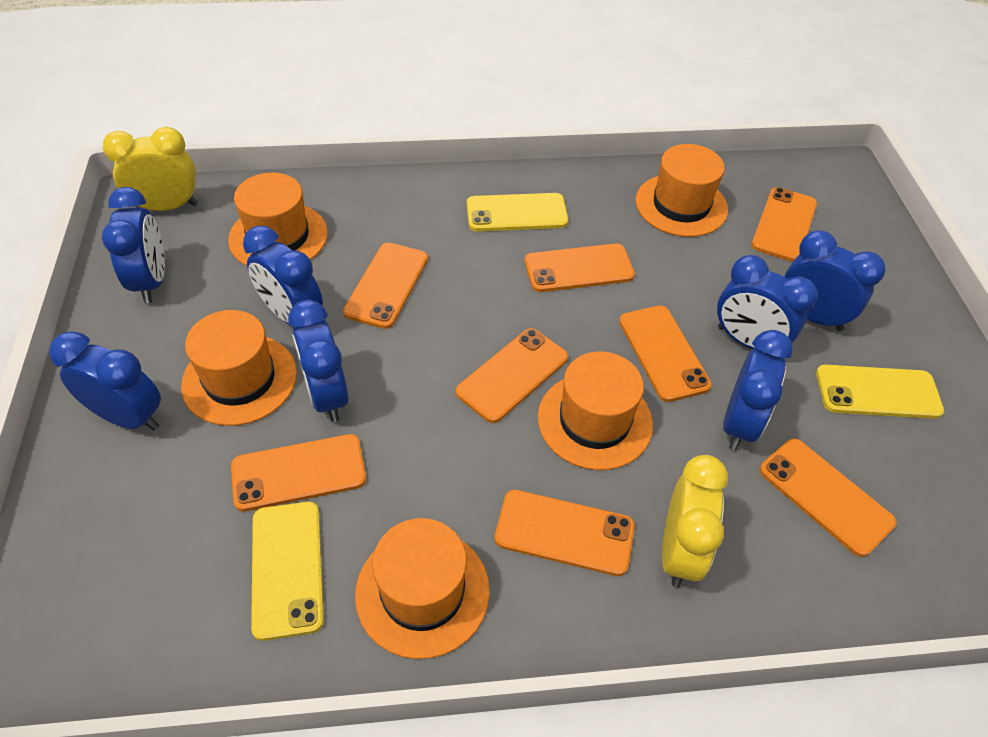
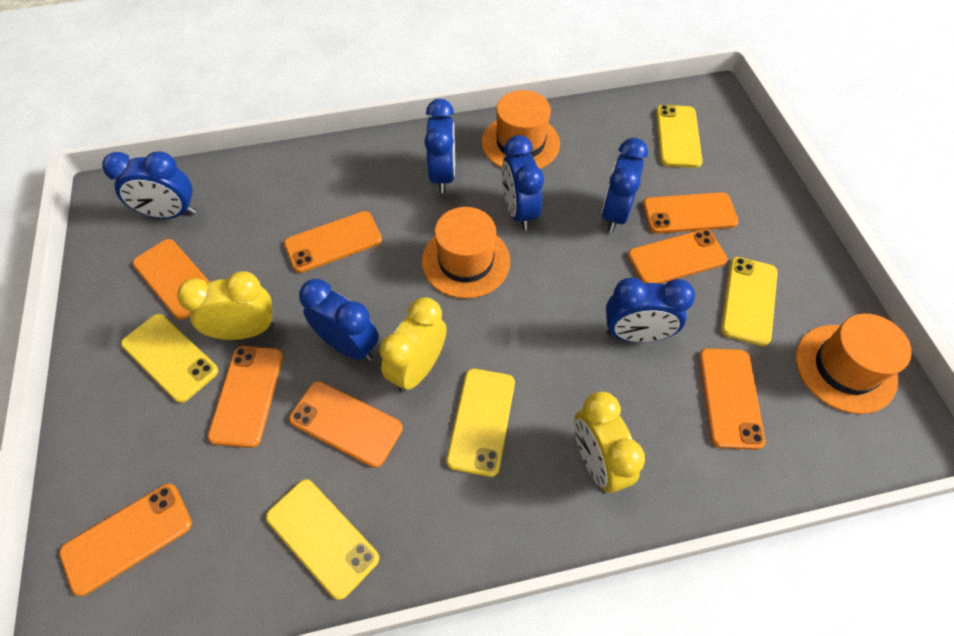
blue clock: [49,331,161,431] [102,187,165,303] [243,226,323,324] [288,300,349,422] [717,255,818,349] [723,330,793,450] [784,231,885,331] = 7 -> [102,151,196,219] [299,279,379,361] [424,99,455,193] [502,135,544,231] [601,138,648,232] [606,277,695,342] = 6
orange hat: [181,310,297,426] [228,173,328,266] [355,518,490,659] [538,351,653,470] [636,144,728,237] = 5 -> [422,207,510,299] [482,90,560,169] [796,313,912,414] = 3
yellow clock: [103,127,198,211] [662,455,728,587] = 2 -> [177,271,275,340] [380,297,447,393] [574,392,645,493] = 3
yellow phone: [251,502,324,641] [467,193,568,232] [816,365,944,419] = 3 -> [121,314,218,403] [266,479,379,600] [446,369,515,477] [656,105,703,168] [721,257,778,346] = 5

